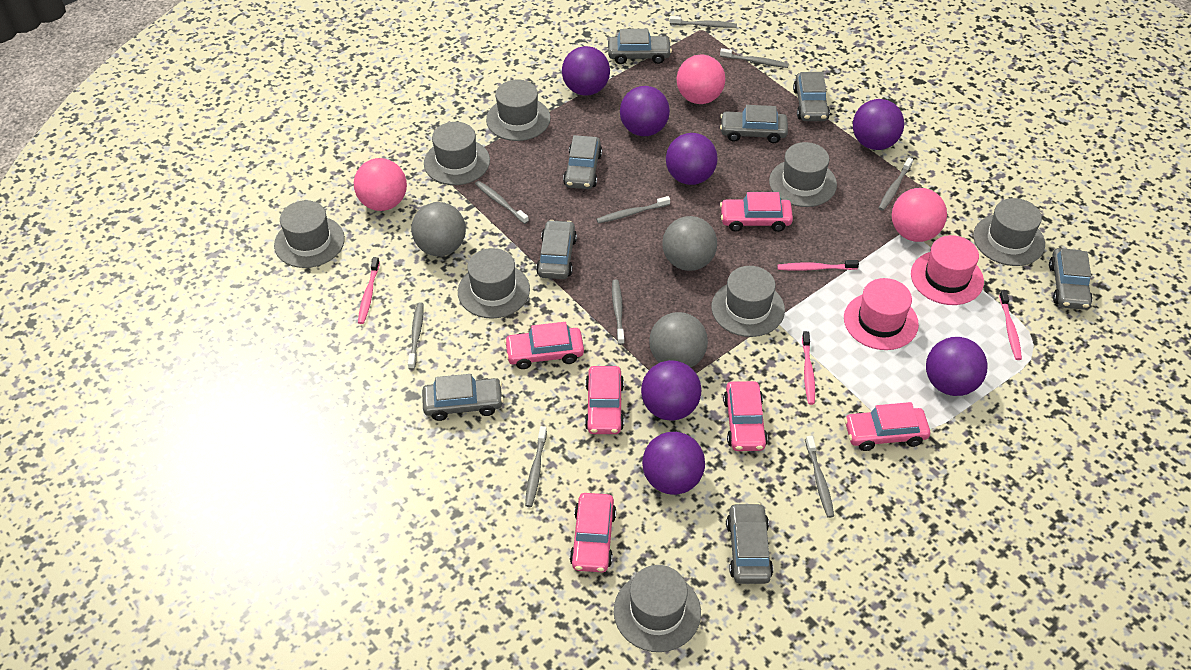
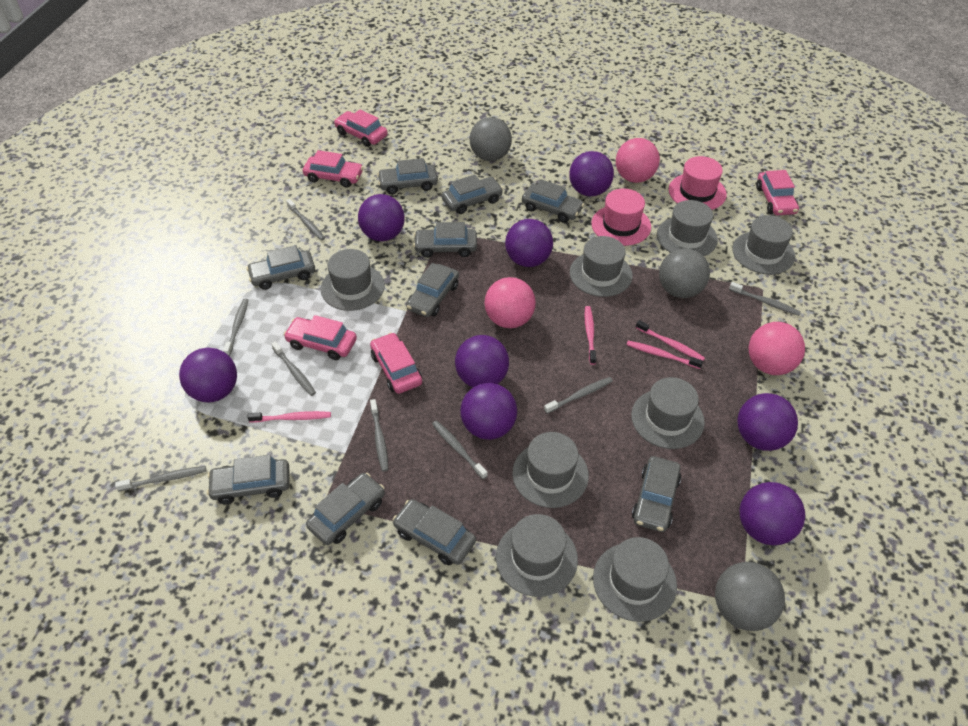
grey car: [422,374,504,421] [536,220,577,279] [563,135,602,189] [608,29,672,64] [720,105,788,143] [726,503,773,584] [793,72,830,121] [1049,248,1093,310] = 8 -> [207,455,290,504] [246,245,315,290] [306,473,385,545] [377,158,438,194] [392,499,476,565] [406,263,459,317] [413,222,477,258] [442,174,503,214] [522,179,584,223] [632,456,681,532] = 10
grey toothbrush: [408,302,423,370] [475,181,529,224] [525,426,547,507] [596,196,670,223] [612,280,625,345] [670,16,737,28] [720,48,789,68] [805,436,834,518] [879,158,913,211] = 9 -> [115,466,206,491] [223,299,248,356] [271,341,316,396] [286,199,325,240] [370,399,388,472] [432,420,488,479] [544,377,613,414] [729,282,801,316] = 8
pink car: [504,322,584,369] [570,493,616,572] [585,366,624,434] [720,192,793,232] [723,381,768,451] [844,402,930,451] = 6 -> [284,315,357,360] [303,150,363,188] [334,110,388,147] [370,333,422,394] [756,170,799,215] = 5
purple ball: [562,46,610,96] [620,86,670,136] [641,360,701,421] [642,432,705,495] [666,133,718,185] [853,99,904,150] [926,337,988,396] = 7 -> [179,347,237,402] [358,194,405,241] [455,335,509,387] [460,383,517,440] [505,219,553,267] [569,151,614,196] [737,393,798,451] [739,482,805,545] = 8

